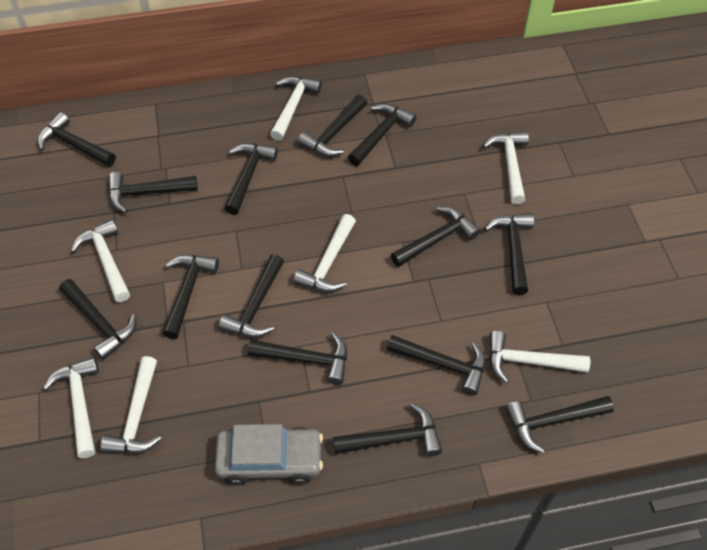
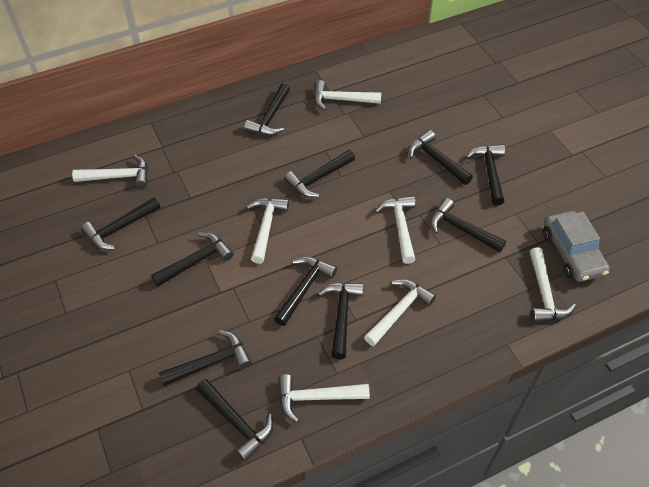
black hammer: [38,112,116,167] [59,279,136,360] [108,172,198,213] [162,255,219,339] [219,254,284,337] [225,143,278,215] [248,332,347,385] [298,95,367,157] [333,403,442,456] [348,103,416,166] [387,335,486,396] [391,206,480,267] [485,213,534,295] [505,396,614,453] = 14 -> [81,197,160,250] [151,232,234,287] [159,330,252,386] [196,379,273,462] [244,84,290,136] [274,257,337,326] [284,150,355,197] [318,283,364,359] [408,130,473,185] [430,198,506,252] [466,144,505,206] = 11

